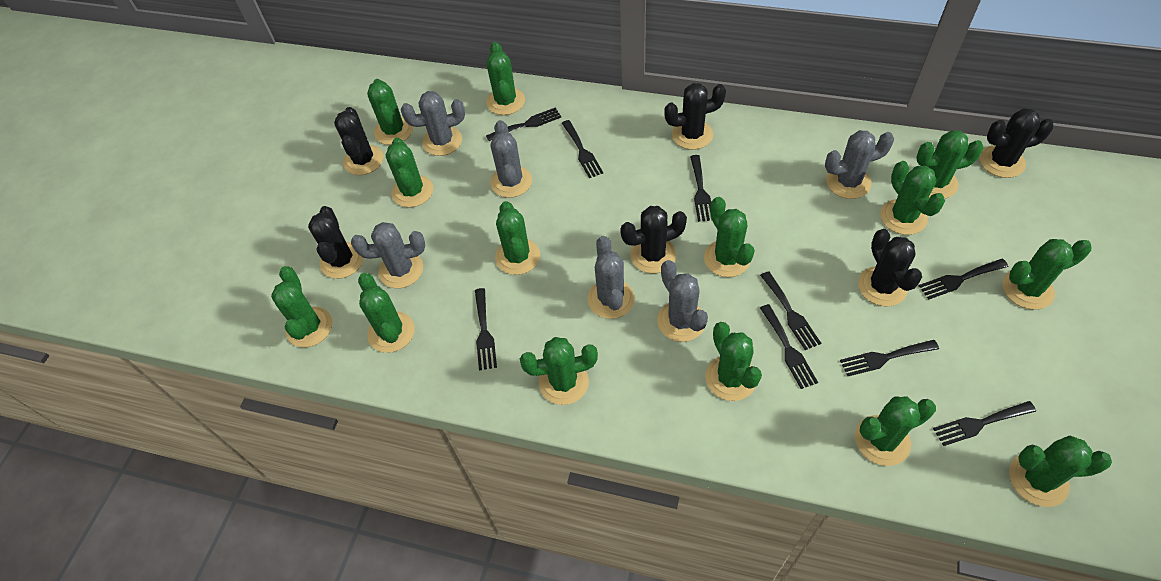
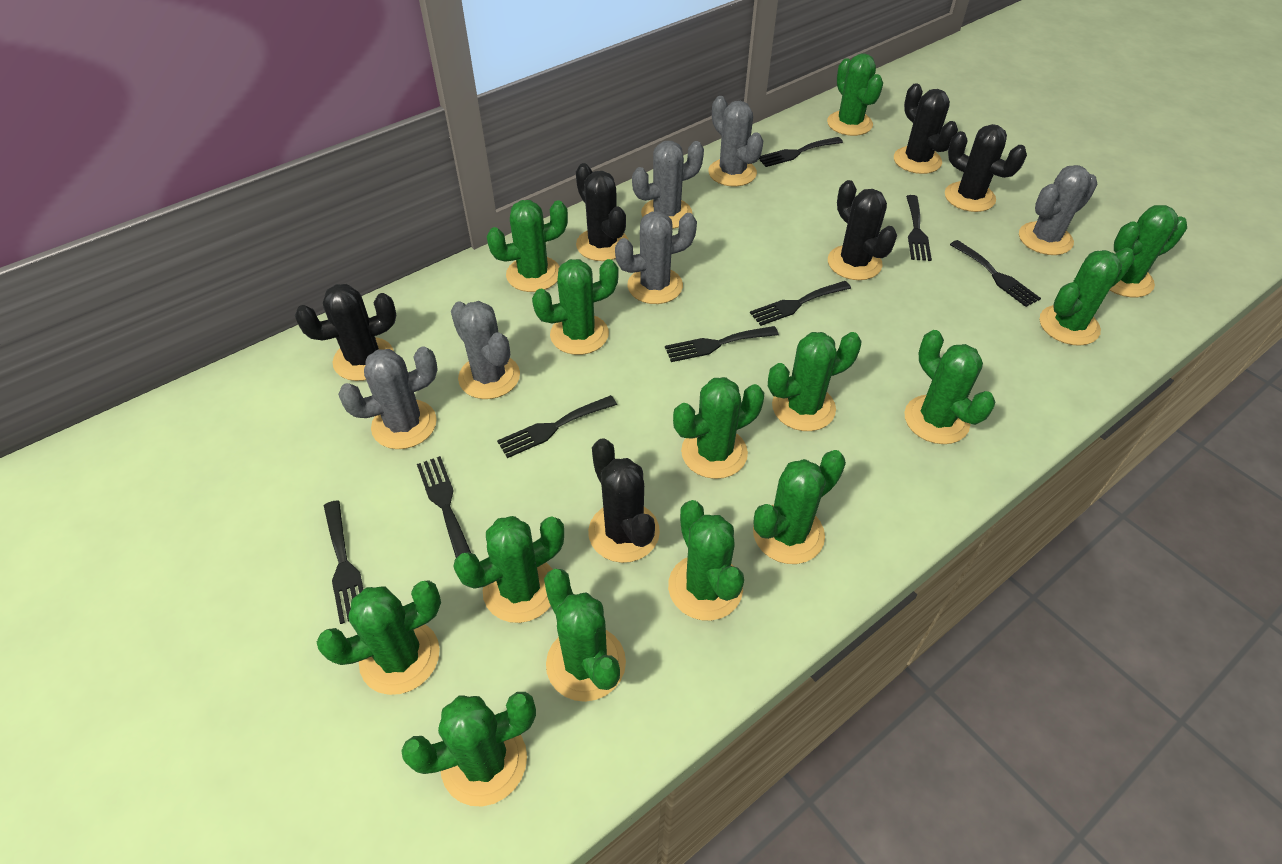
black fork: [475,288,497,370] [486,107,561,141] [562,120,603,178] [690,155,712,222] [760,271,821,350] [760,304,818,389] [840,340,939,376] [919,259,1008,299] [933,401,1036,446] = 9 -> [324,500,364,624] [417,456,471,558] [497,395,617,458] [665,326,779,362] [750,281,851,326] [759,137,843,167] [906,195,932,261] [950,240,1041,307] = 8

